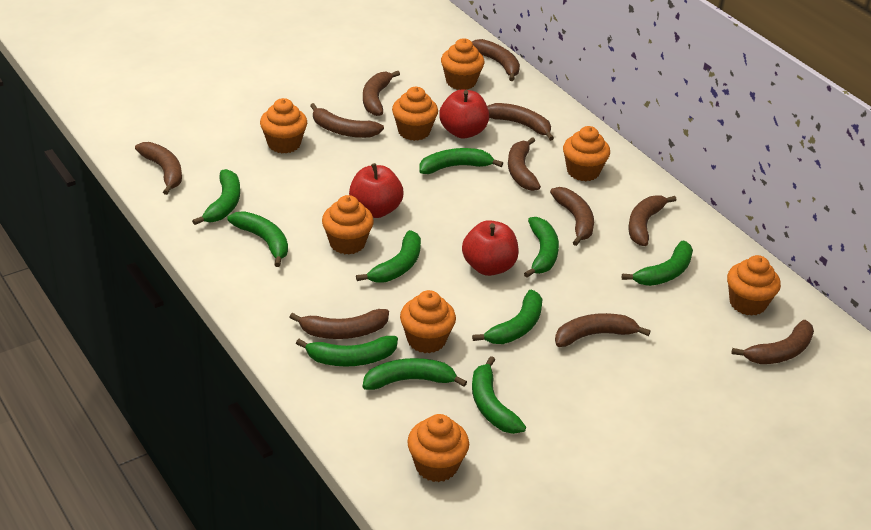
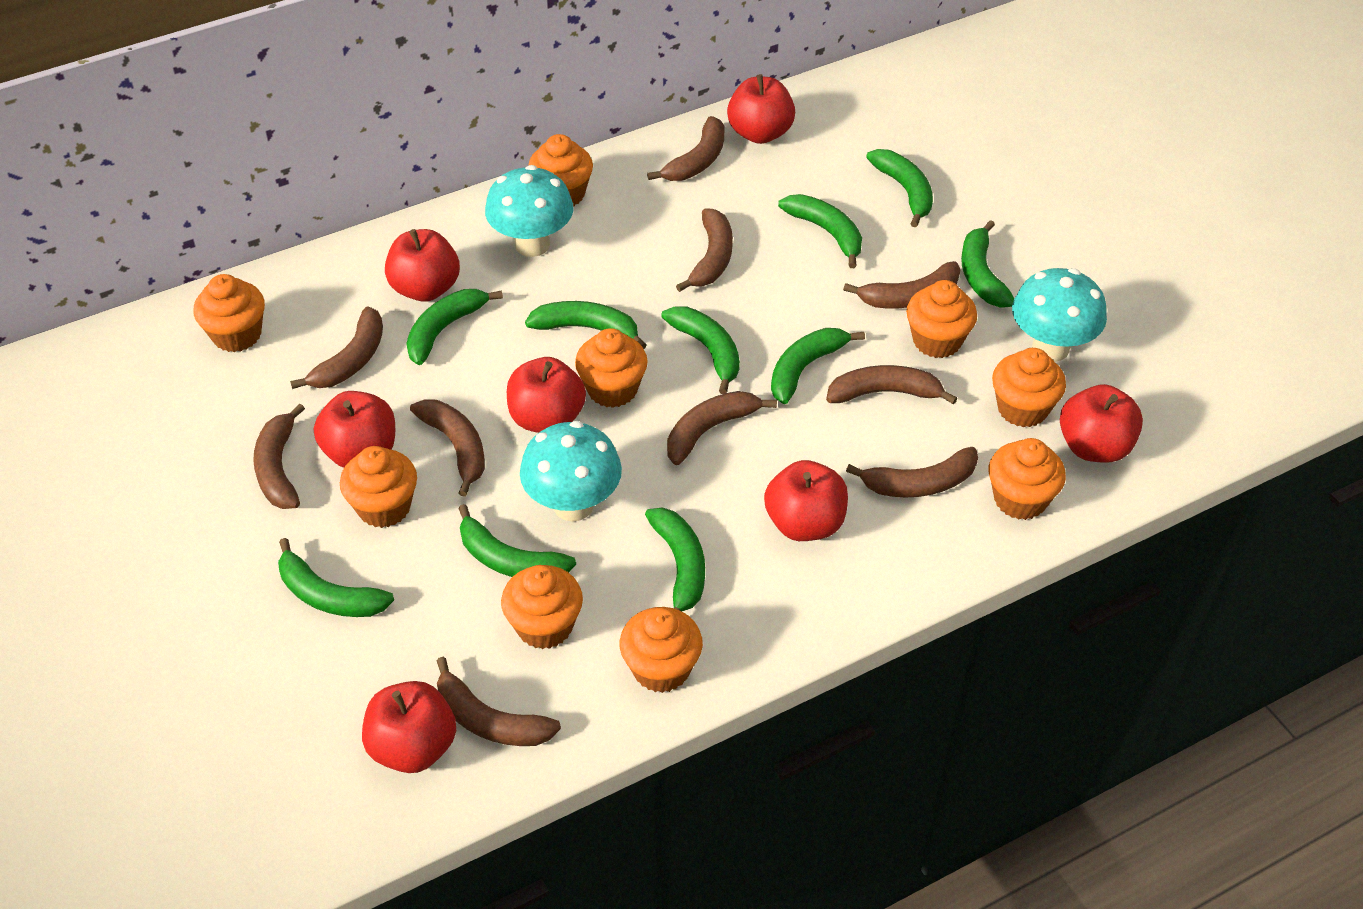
brown banana: [135,142,182,195] [289,309,389,339] [310,103,384,138] [363,71,400,116] [472,39,520,81] [487,103,554,141] [508,137,541,191] [550,187,594,246] [555,313,651,347] [628,195,677,246] [732,320,814,364] = 11 -> [253,403,305,509] [290,306,383,389] [410,399,485,497] [437,657,561,746] [647,116,724,181] [667,391,777,465] [676,209,733,292] [826,365,958,405] [843,261,960,309] [846,447,978,498] = 10
orange cupcake: [260,98,307,153] [322,195,374,255] [392,87,438,141] [400,290,456,353] [407,414,469,482] [441,38,484,90] [563,126,610,181] [727,255,781,316] = 8 -> [193,274,265,352] [340,446,417,528] [501,565,583,649] [528,134,593,206] [575,328,648,408] [620,607,703,693] [906,280,977,358] [989,438,1066,520] [992,348,1066,427] = 9
red apple: [349,163,403,218] [439,90,489,138] [462,220,519,276] = 3 -> [314,391,395,468] [362,681,456,773] [385,229,460,302] [507,357,586,433] [727,74,795,144] [764,460,848,541] [1060,384,1143,463] = 7
turquoise mushroom: none = 0 -> [485,165,573,257] [520,421,622,521] [1012,268,1107,362] = 3

